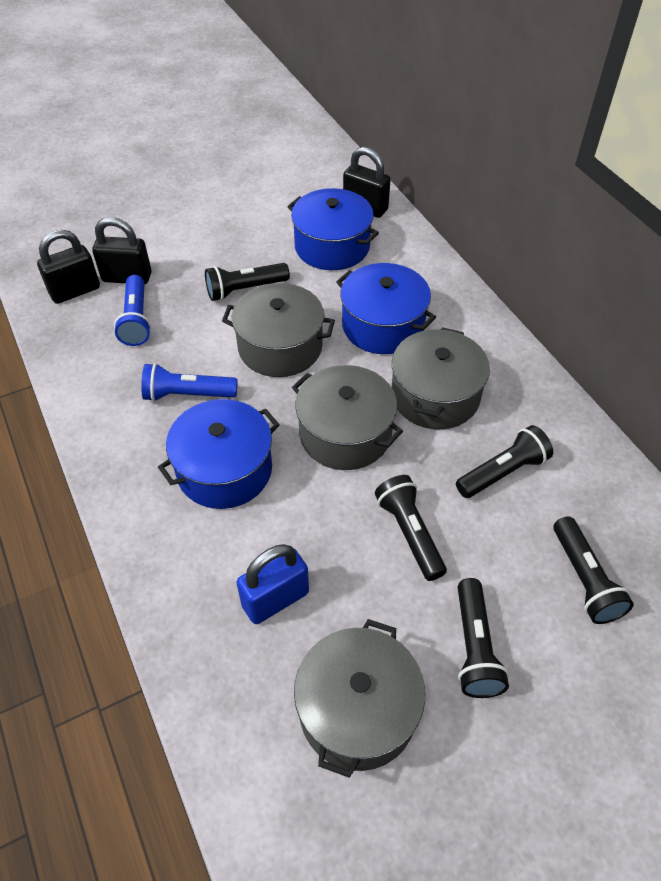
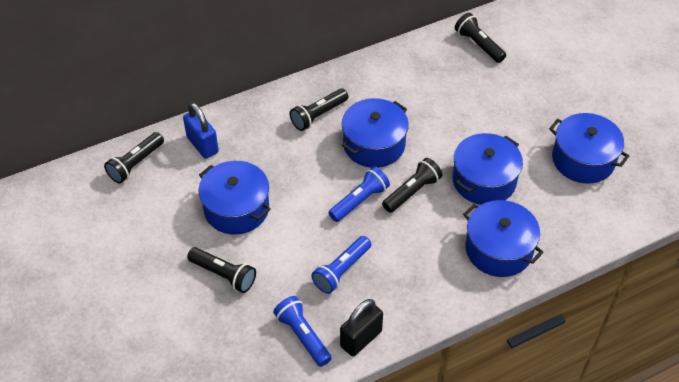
black padlock: [37,230,100,304] [92,217,151,284] [343,147,391,218] = 3 -> [340,299,383,356] = 1
blue flashlight: [114,275,151,346] [141,363,238,402] = 2 -> [273,296,332,367] [311,236,371,294] [328,166,390,222] = 3
blue pot: [158,399,280,509] [287,188,379,270] [336,263,436,354] = 3 -> [198,161,271,235] [342,98,409,168] [453,133,523,205] [463,200,544,277] [549,113,629,184] = 5
grey pot: [222,283,335,377] [292,365,403,470] [294,619,425,778] [391,327,490,430] = 4 -> none = 0

